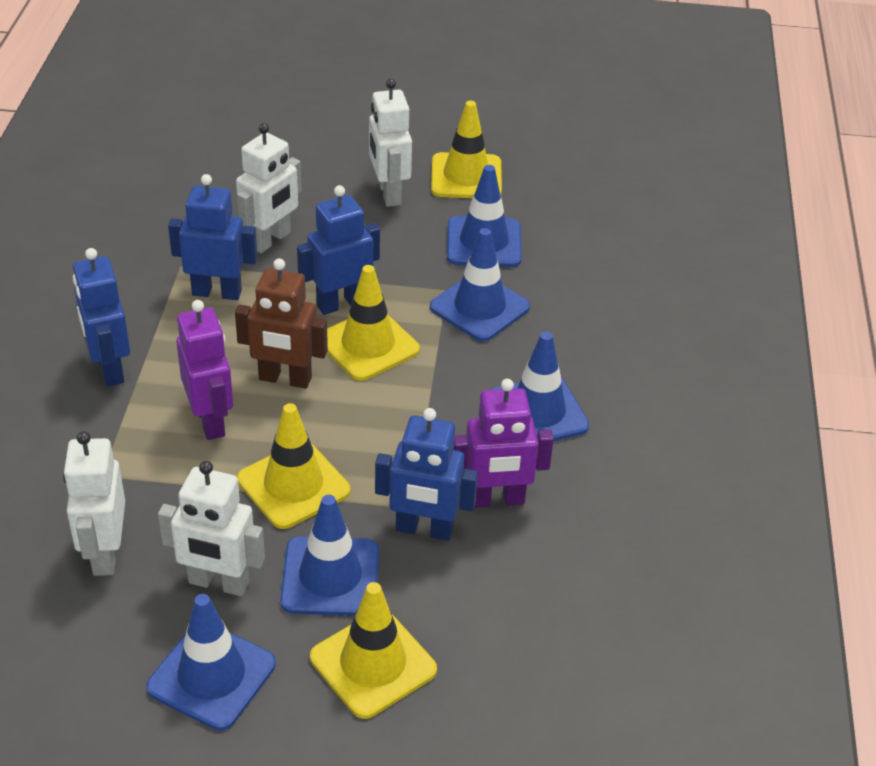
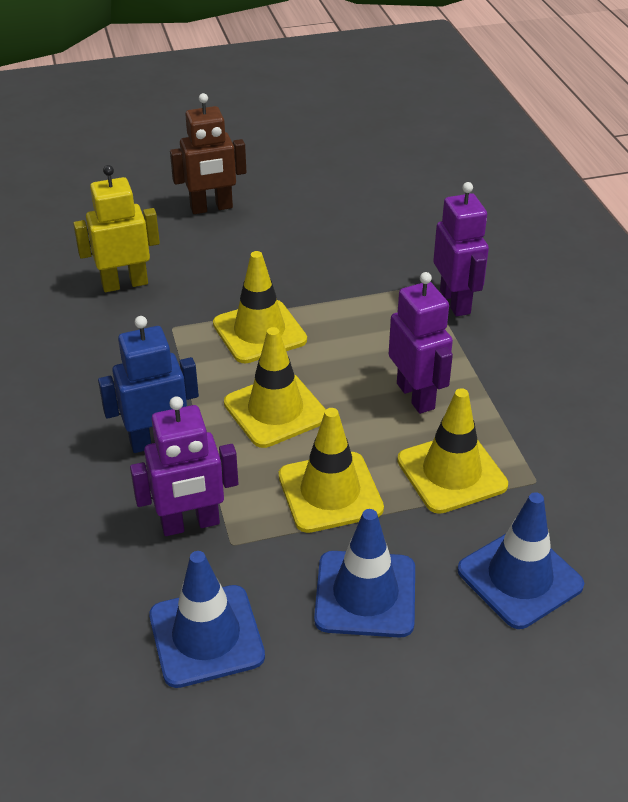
blue robot: [73,248,130,387] [168,174,257,300] [297,185,380,315] [375,408,478,541] = 4 -> [98,316,199,453] = 1
blue traffic cone: [146,594,276,731] [280,495,379,616] [430,228,530,341] [447,165,522,267] [491,332,589,441] = 5 -> [149,551,265,688] [314,509,415,638] [458,492,584,629] = 3
purple robot: [176,300,233,440] [453,379,554,508] = 2 -> [130,396,238,536] [389,272,453,414] [433,182,489,316] = 3
white robot: [63,431,125,576] [158,461,265,596] [236,123,302,253] [369,79,412,207] = 4 -> none = 0
yellow robot: none = 0 -> [73,165,160,292] = 1

